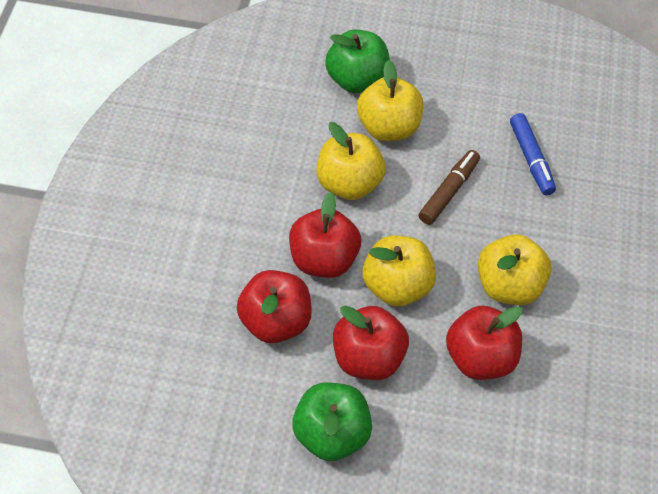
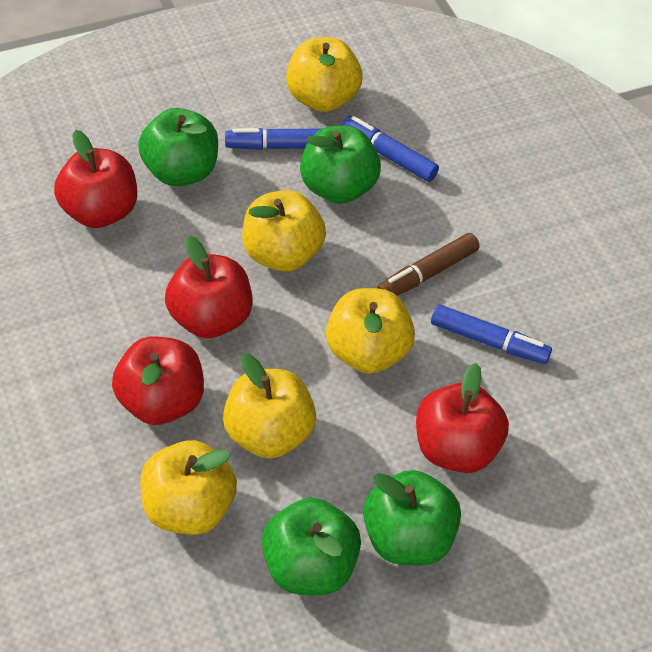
blue marker: [510,113,556,195] = 1 -> [225,128,320,150] [342,116,439,182] [431,304,552,364] = 3
green apple: [292,382,372,461] [325,29,390,93] = 2 -> [138,108,218,186] [262,498,361,595] [300,125,381,204] [363,470,461,566] = 4
yellow apple: [317,122,386,200] [357,60,423,141] [363,235,436,307] [478,234,552,305] = 4 -> [140,440,237,535] [223,353,316,459] [242,190,326,272] [286,37,363,112] [326,288,415,374] = 5

